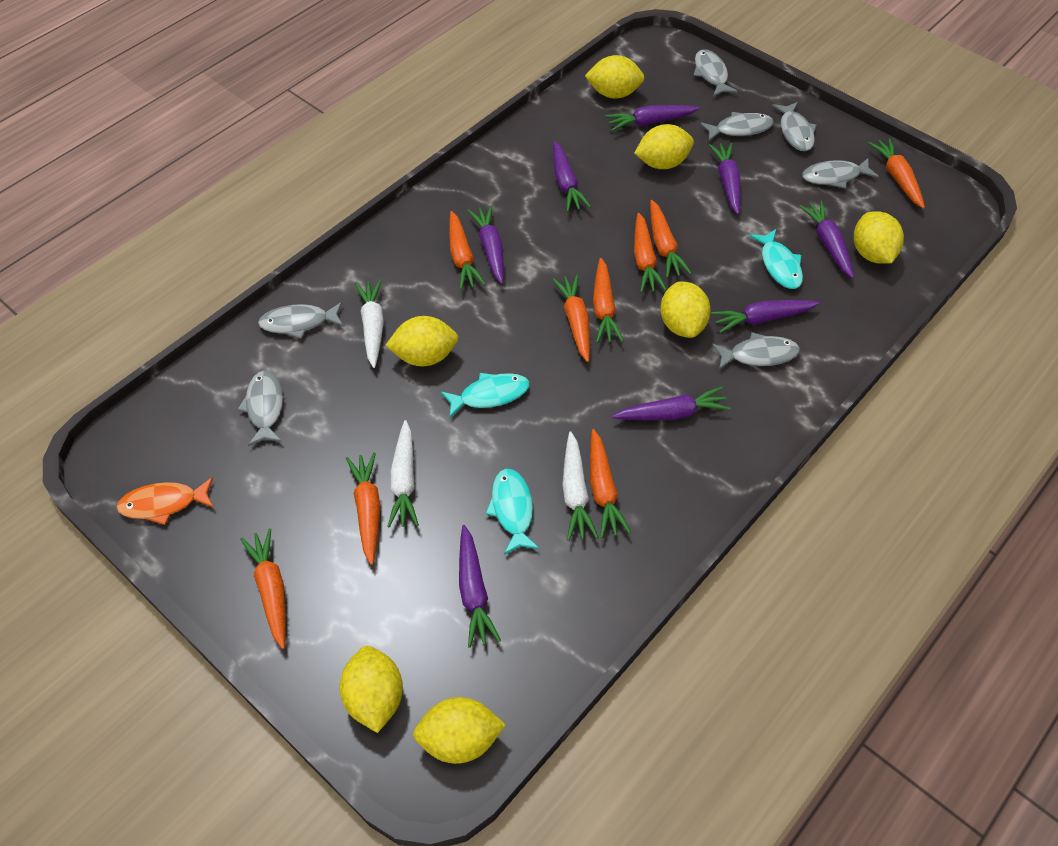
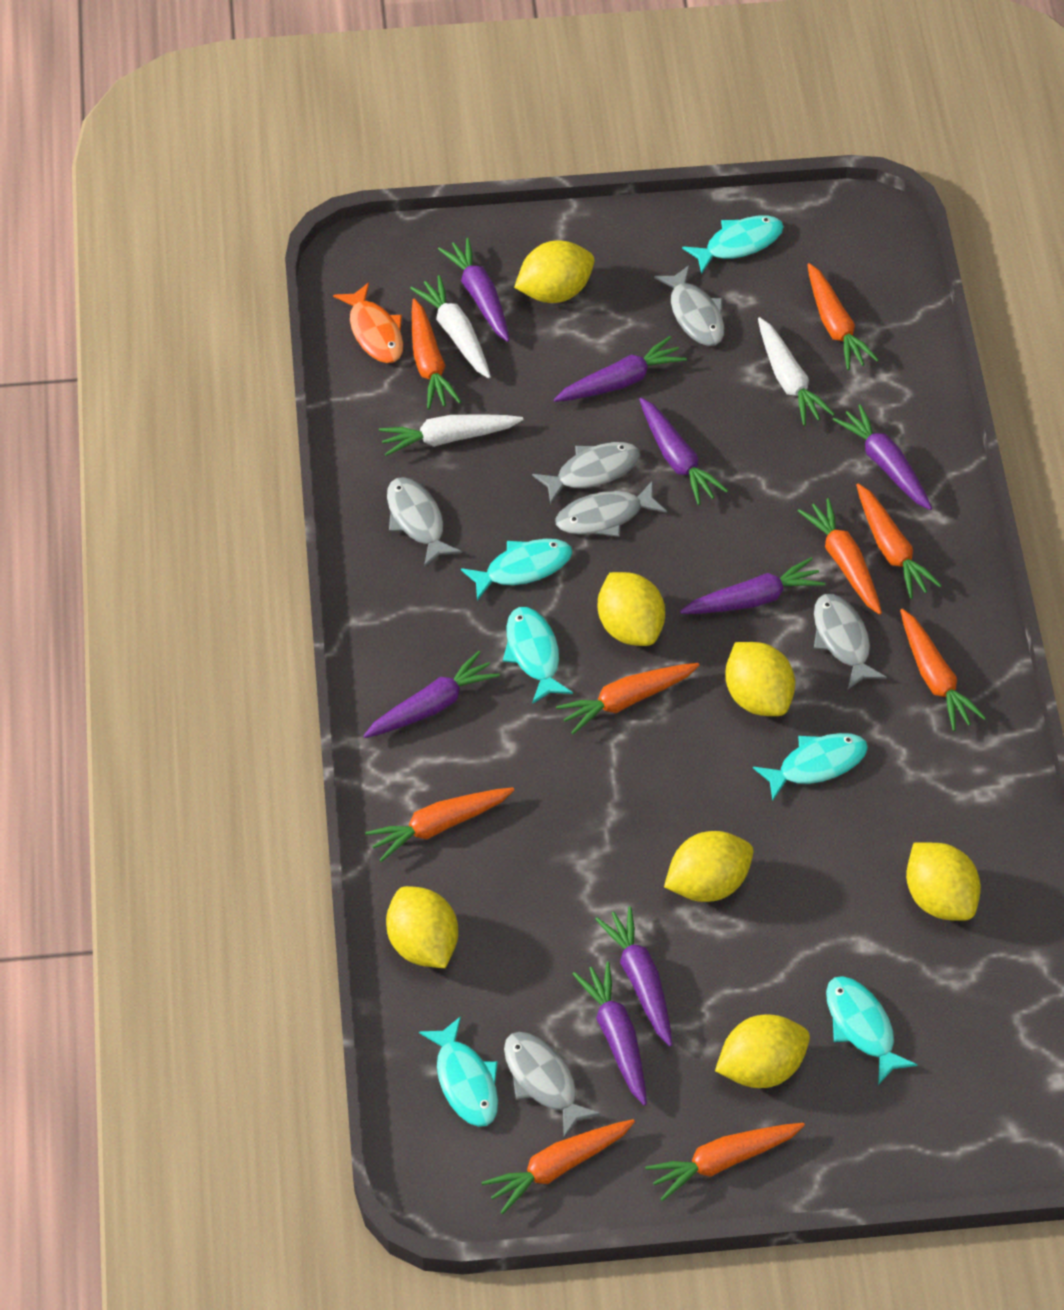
grey fish: [237,370,283,446] [258,302,344,339] [693,49,738,97] [700,112,774,141] [712,332,800,370] [772,102,816,151] [802,158,879,189] = 7 -> [387,477,462,567] [504,1032,601,1138] [532,442,640,505] [555,480,667,537] [654,265,724,346] [814,594,887,690] = 6
turquoise fish: [441,373,530,418] [485,469,540,555] [749,229,803,289] = 3 -> [419,1016,498,1127] [461,539,572,601] [503,607,573,704] [682,215,784,274] [753,733,868,801] [826,976,918,1085] = 6

